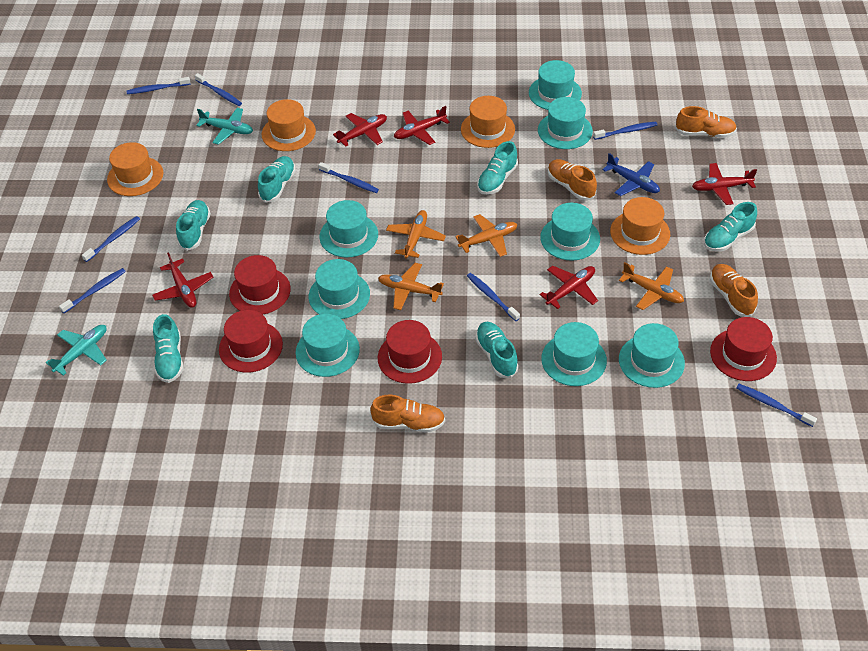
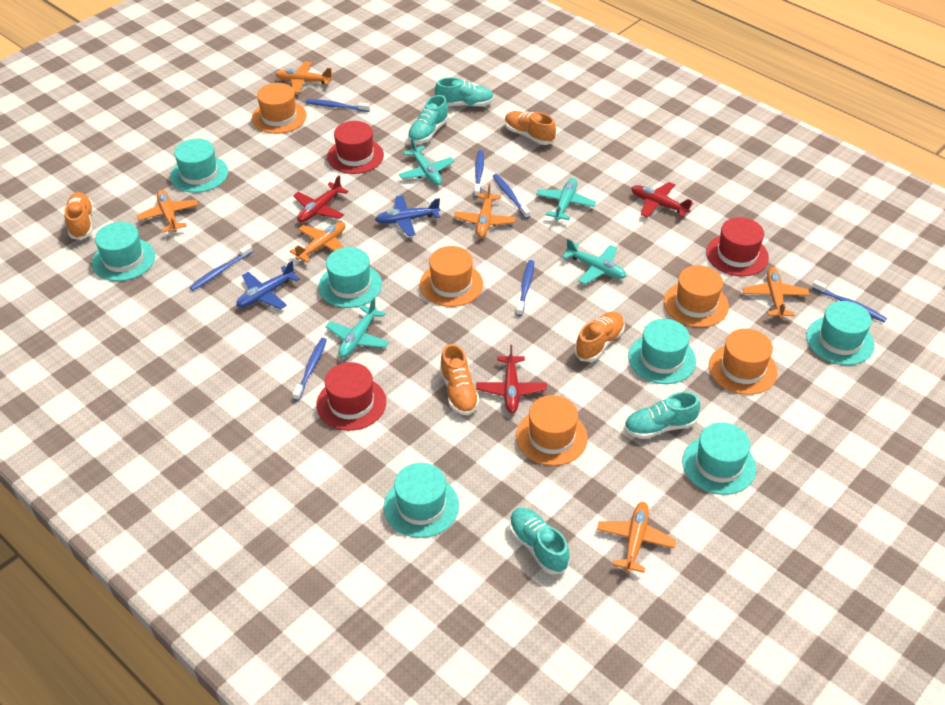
blue plane: [603,153,660,196] = 1 -> [236,261,300,310] [375,195,440,236] = 2
blue toothbrush: [59,268,126,313] [82,216,140,262] [127,77,191,94] [195,73,242,106] [318,162,379,193] [467,273,520,321] [593,121,657,140] [736,384,817,427] = 8 -> [189,244,253,291] [292,338,327,401] [306,99,370,112] [474,150,484,197] [493,174,530,219] [516,260,534,316] [812,280,887,322] = 7
orange hat: [107,142,163,196] [262,99,316,151] [461,96,515,148] [610,197,670,255] = 4 -> [252,83,307,134] [420,246,483,307] [516,395,588,466] [664,265,729,327] [709,329,778,395] = 5
orange plane: [378,263,444,310] [386,210,446,258] [455,214,518,257] [619,262,684,310] = 4 -> [136,190,198,233] [275,61,333,93] [290,222,346,263] [454,183,516,238] [597,502,676,573] [743,267,809,319] = 6
red hat: [219,310,283,373] [229,255,291,315] [378,320,442,384] [710,317,777,381] = 4 -> [316,362,386,431] [327,121,384,174] [706,217,769,276] = 3
red plane: [152,252,214,308] [333,113,387,147] [394,106,450,145] [539,266,598,309] [692,163,757,205] = 5 -> [293,175,348,222] [476,345,547,413] [631,182,693,218] = 3
turquoise hat: [296,314,360,377] [309,259,370,319] [319,200,378,257] [529,60,582,110] [538,97,593,149] [540,203,600,260] [541,322,607,386] [619,323,685,388] = 8 -> [92,222,155,281] [170,139,228,193] [318,247,382,308] [384,463,459,538] [628,319,696,384] [682,422,756,495] [806,301,874,365] = 7
turquoise plane: [46,325,107,376] [196,108,253,145] = 2 -> [326,298,389,358] [399,138,454,185] [536,178,596,220] [562,238,627,284] = 4
turquoise shoe: [153,314,184,383] [176,200,211,251] [258,156,296,203] [475,322,519,378] [477,141,518,195] [704,202,757,252] = 6 -> [408,95,449,144] [435,77,494,107] [509,508,570,574] [624,392,701,439] = 4

